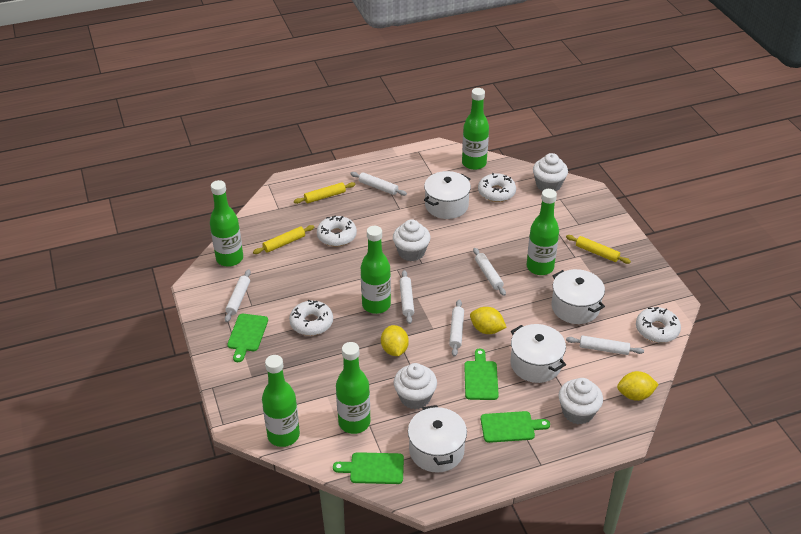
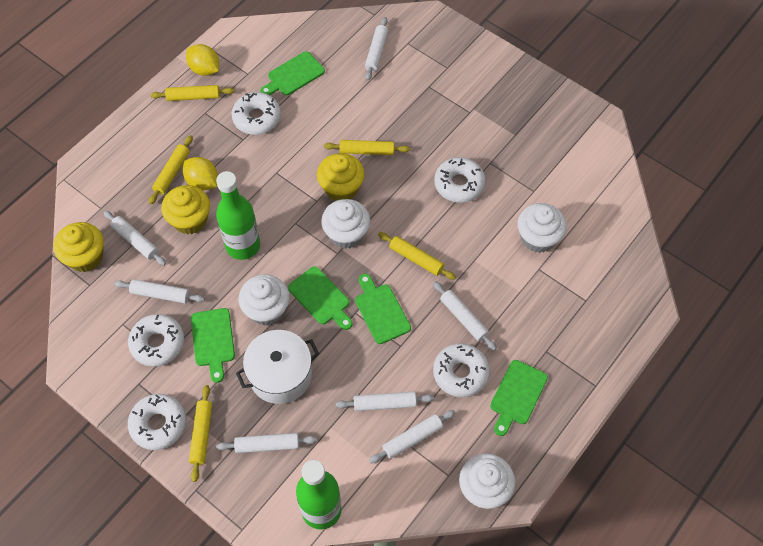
green bottle: [210,180,243,267] [262,355,300,447] [336,342,370,434] [361,226,391,314] [462,88,489,170] [527,189,559,275] = 6 -> [216,171,260,260] [296,460,342,530] = 2
green cutting board: [227,314,268,362] [333,452,404,484] [464,349,499,400] [481,411,550,443] = 4 -> [191,308,235,383] [260,51,325,95] [288,266,353,330] [355,274,411,344] [490,360,548,436] = 5
white donut: [289,299,333,336] [317,216,357,247] [478,173,516,202] [636,307,681,343] = 4 -> [128,314,184,367] [128,394,186,450] [231,92,281,135] [433,343,490,397] [434,157,485,203] = 5
white pot: [408,405,467,473] [424,171,471,219] [510,324,566,383] [551,269,605,324] = 4 -> [236,330,319,404] = 1
white rolling pin: [225,269,251,322] [350,172,407,196] [399,270,414,324] [449,300,464,357] [473,248,506,296] [566,335,644,355] = 6 -> [103,211,166,266] [114,279,205,303] [216,433,317,453] [336,392,434,411] [365,17,388,81] [369,410,456,463] [433,281,497,351] = 7
yellow cupcake: none = 0 -> [54,222,104,272] [161,185,210,235] [317,153,365,201] = 3
yellow lemon: [381,325,409,356] [470,307,506,334] [617,371,659,401] = 3 -> [183,157,218,190] [186,44,219,76] = 2
yellow rolling pin: [253,225,314,254] [294,182,356,204] [566,235,631,264] = 3 -> [149,135,193,205] [150,85,235,101] [189,385,212,482] [324,140,410,155] [378,232,456,280] = 5

